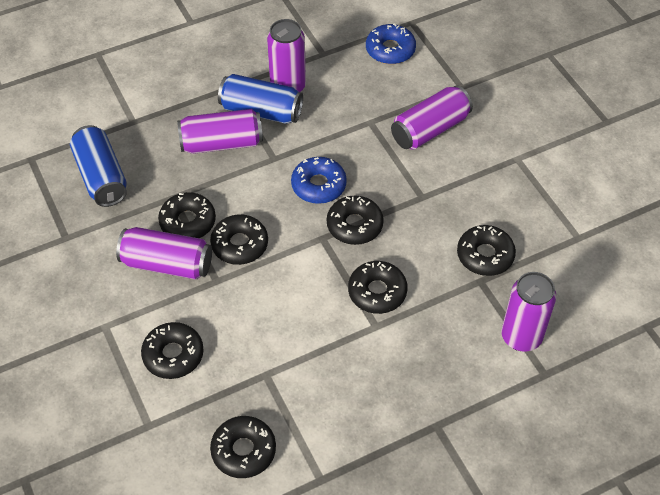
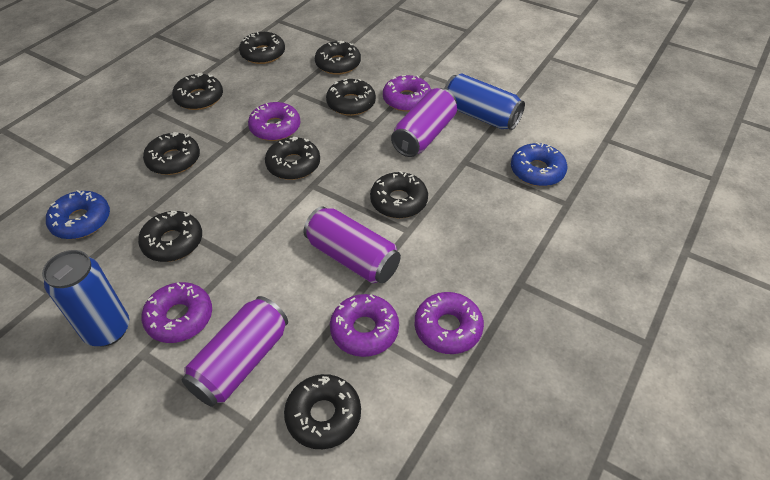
black donut: [141,322,204,379] [158,192,216,238] [210,214,268,265] [210,416,276,478] [327,196,384,245] [348,261,408,314] [457,225,516,276] = 7 -> [138,211,202,262] [143,132,200,175] [172,73,223,110] [239,32,285,64] [265,137,320,180] [284,374,361,449] [315,41,361,75] [326,78,376,116] [370,171,428,219] = 9
purple can: [116,227,212,279] [177,109,263,154] [267,19,306,92] [391,85,473,150] [501,272,556,351] = 5 -> [182,296,288,407] [303,206,401,283] [391,88,457,157] = 3
purple donut: none = 0 -> [142,282,212,343] [248,102,300,141] [330,294,399,357] [383,75,431,112] [415,292,484,354] = 5

